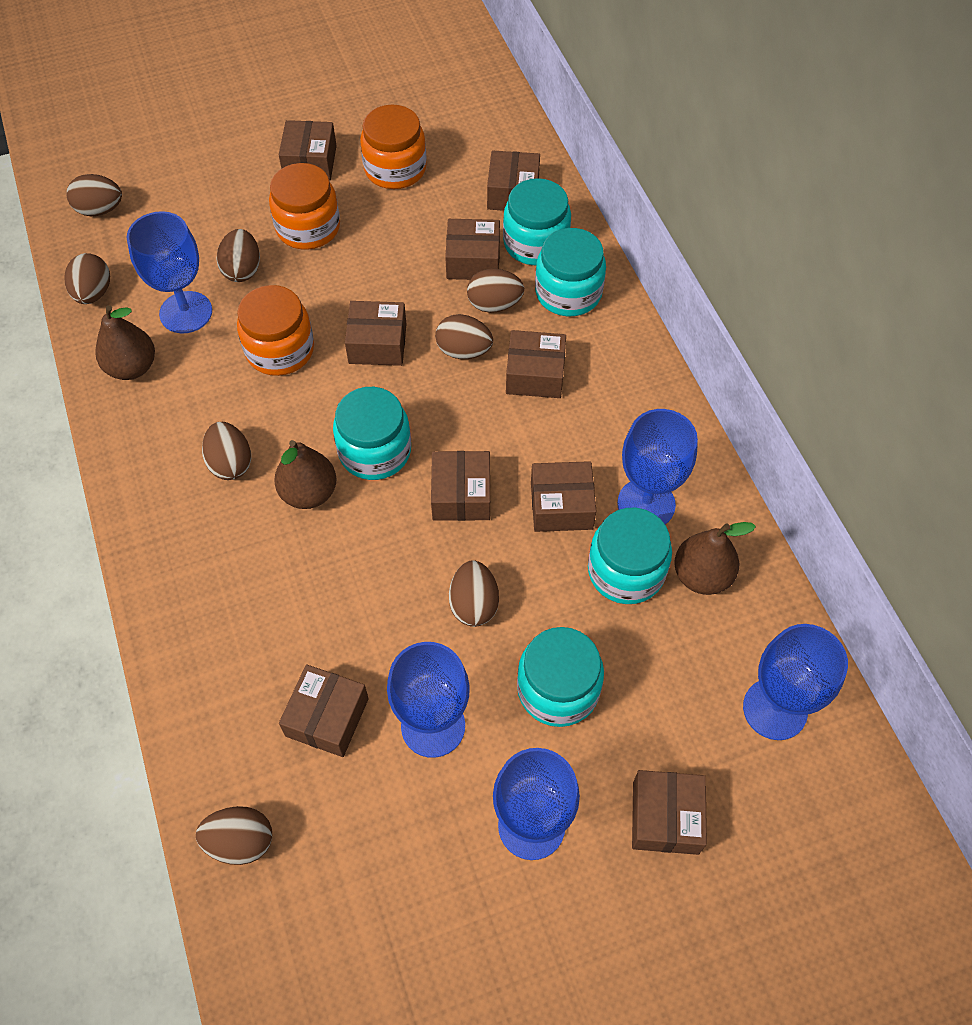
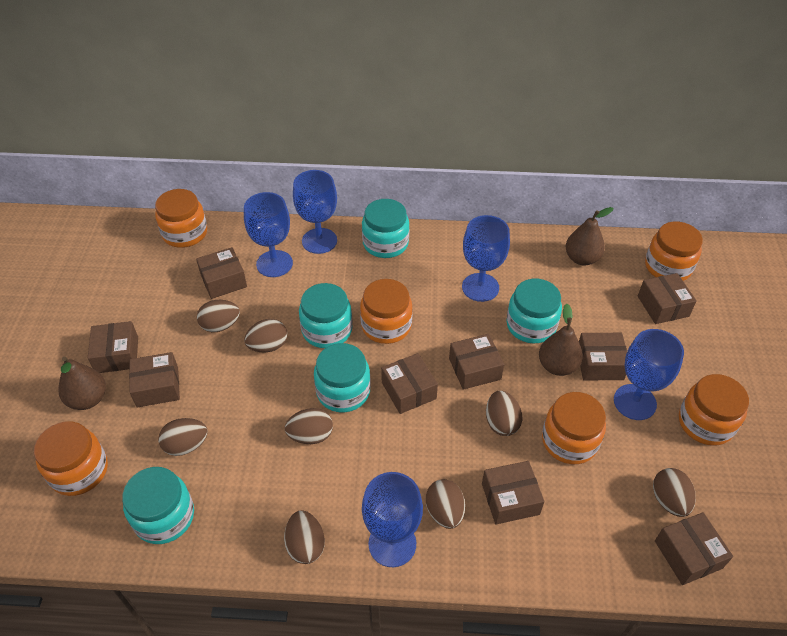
orange jar: [237,285,314,376] [269,163,340,250] [360,105,427,189] = 3 -> [34,421,108,496] [155,189,207,248] [360,279,413,344] [542,392,606,464] [645,222,703,281] [679,374,749,446] = 6

